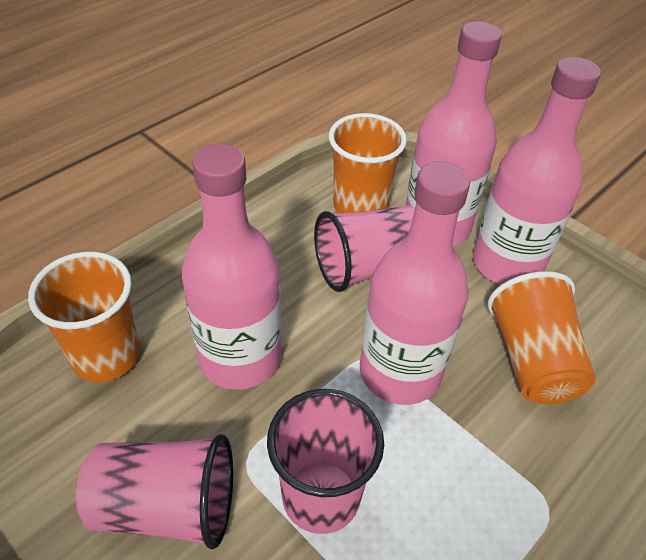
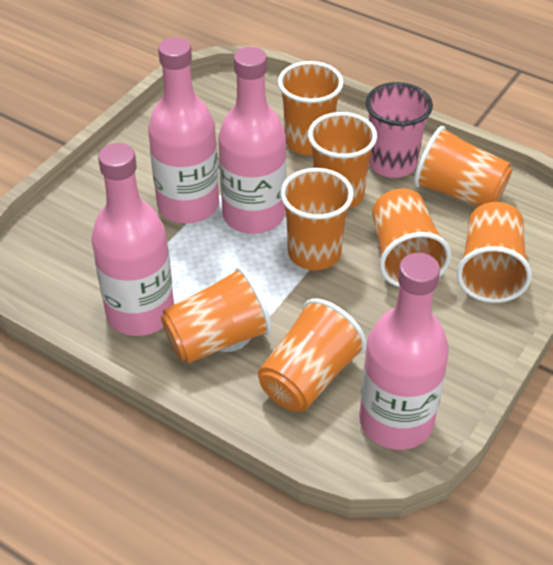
orange cup: [28,252,140,382] [329,113,407,213] [488,271,596,404] = 3 -> [161,266,272,364] [258,299,367,412] [278,61,344,155] [280,168,354,270] [308,112,377,209] [372,188,451,287] [414,126,512,207] [457,202,532,303] = 8
pink cup: [76,434,233,549] [267,389,384,534] [314,205,415,292] = 3 -> [365,82,433,178] = 1

